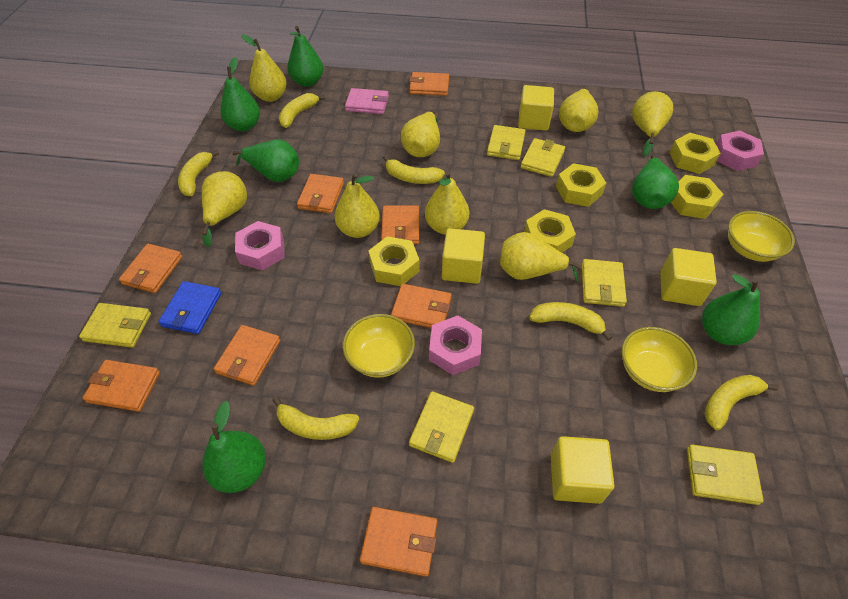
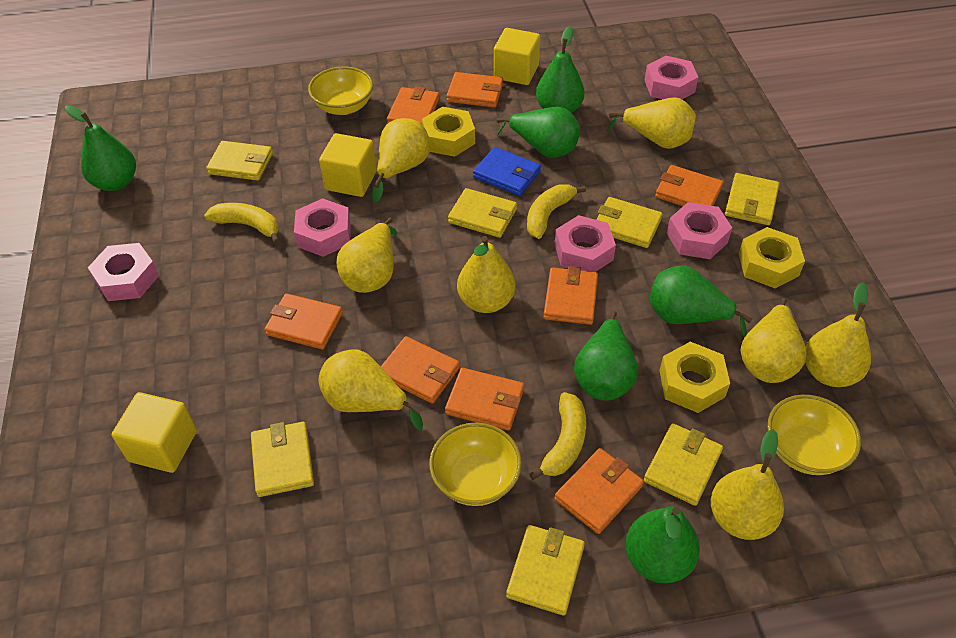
pink nut: [235,221,285,271] [429,316,482,375] [716,131,764,171] = 3 -> [88,243,159,301] [294,198,351,257] [555,215,616,272] [645,56,698,99] [667,202,732,259] = 5
pink wallet: [345,88,389,114] = 1 -> none = 0
yellow banana: [178,150,219,196] [272,397,359,440] [279,93,325,128] [383,155,445,184] [529,302,612,341] [705,375,779,430] = 6 -> [204,203,280,244] [527,184,586,239] [529,392,586,480] = 3
yellow cube: [442,228,485,284] [518,85,554,131] [551,436,614,504] [660,248,717,306] = 4 -> [112,392,197,473] [319,133,377,197] [494,28,540,85] = 3
yellow nut: [368,236,420,286] [524,209,576,253] [556,163,606,207] [670,133,721,174] [671,175,723,219] = 5 -> [422,107,475,157] [659,342,730,413] [739,227,805,288] = 3
yellow wallet: [79,303,151,348] [409,391,474,463] [487,125,525,160] [521,138,565,177] [582,259,627,307] [687,445,764,505] = 6 -> [206,141,273,181] [251,422,314,497] [448,188,517,238] [506,525,585,616] [596,197,662,248] [644,423,723,506] [725,173,779,225] = 7

